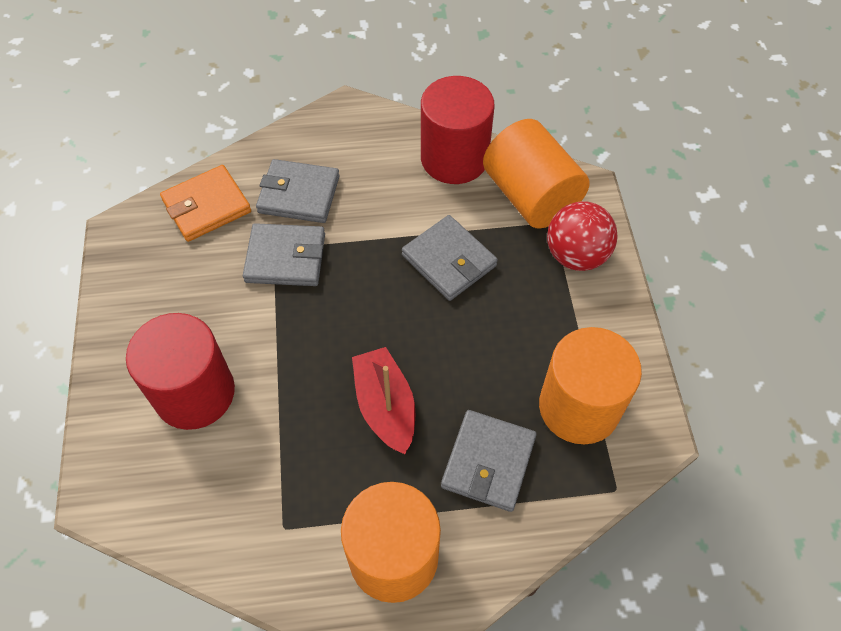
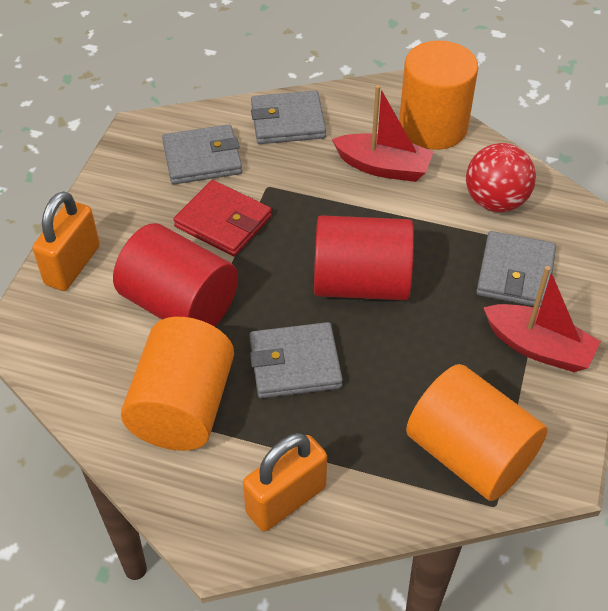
orange padlock: none = 0 -> [33,191,100,291] [243,433,327,531] = 2
orange wallet: [160,165,251,242] = 1 -> none = 0
red boat: [352,347,415,454] = 1 -> [332,85,434,182] [484,266,601,372] = 2
red wallet: none = 0 -> [173,180,272,256] = 1

